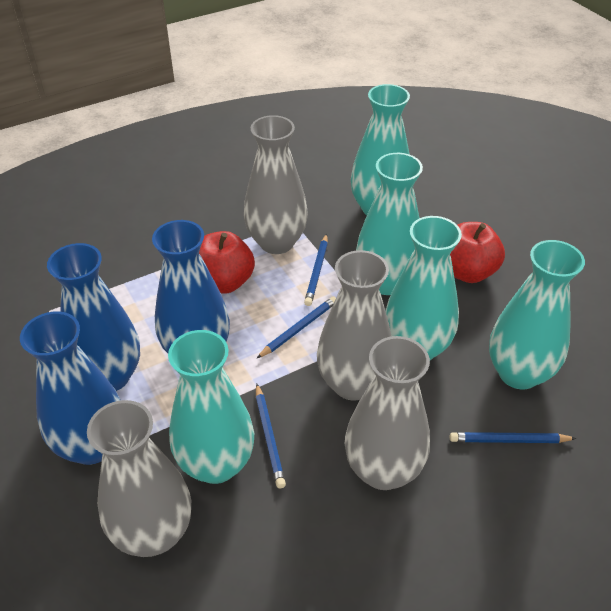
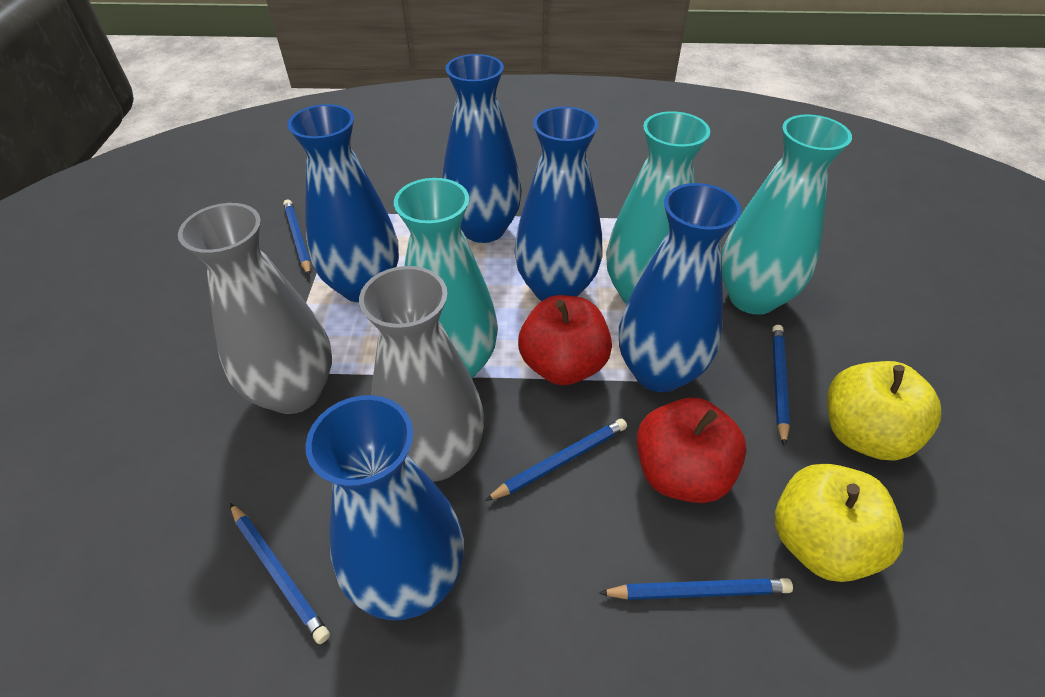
blue pencil: [256,296,336,359] [256,384,286,488] [304,234,328,306] [450,432,577,443] = 4 -> [230,503,330,644] [283,200,311,276] [485,419,627,501] [599,578,793,600] [772,325,790,446] = 5
blue vase: [20,311,121,465] [47,243,140,391] [152,220,230,353] = 3 -> [287,104,399,303] [305,395,464,620] [442,54,522,243] [514,107,603,301] [619,183,742,392] = 5
grey vase: [87,400,191,557] [244,115,308,254] [317,250,392,401] [345,336,430,490] = 4 -> [178,203,332,414] [359,266,484,482] = 2
turquoise vase: [168,330,254,484] [351,84,410,216] [356,153,423,295] [386,216,462,360] [489,240,585,389] = 5 -> [394,178,498,379] [606,111,710,304] [721,114,852,315] = 3
yellow apple: none = 0 -> [775,464,904,582] [827,361,941,461] = 2

